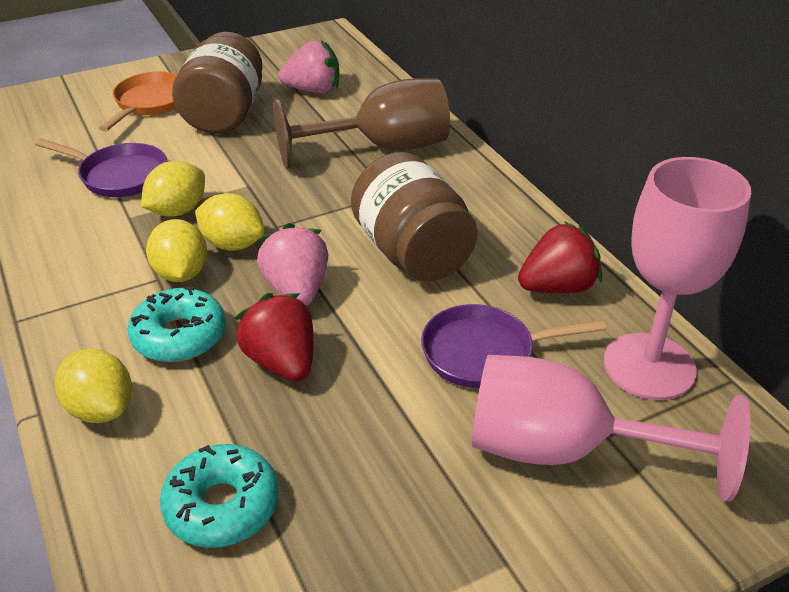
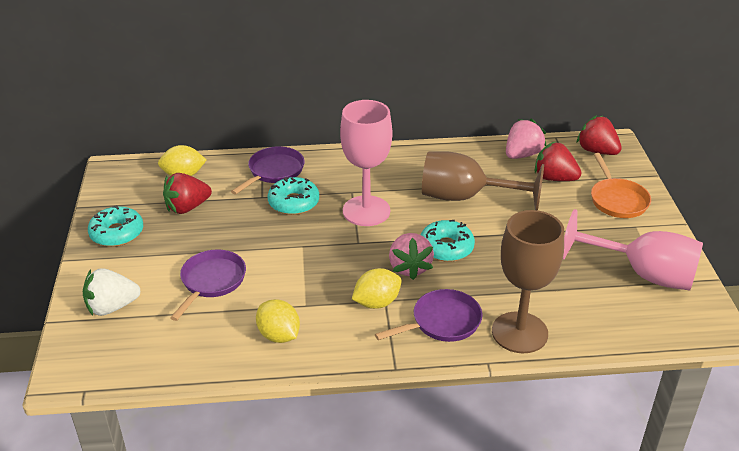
brown goblet: [273,78,450,169] = 1 -> [422,151,544,210] [492,210,564,353] = 2
brown jar: [172,32,262,134] [351,152,477,282] = 2 -> none = 0
purple pan: [35,138,167,197] [421,304,606,388] = 2 -> [170,249,246,321] [231,146,305,195] [375,289,482,342] = 3
red strawberry: [235,293,314,382] [518,221,602,293] = 2 -> [163,173,212,214] [534,142,582,181] [577,115,622,155] = 3
turquoise donut: [128,287,226,362] [160,444,279,548] = 2 -> [88,205,143,247] [268,177,319,215] [420,220,475,262] = 3
white strawberry: none = 0 -> [83,268,141,316] = 1
yellow lemon: [55,349,132,423] [141,161,205,216] [146,219,207,282] [195,193,264,251] = 4 -> [158,145,207,176] [256,299,300,343] [352,268,401,309] = 3

